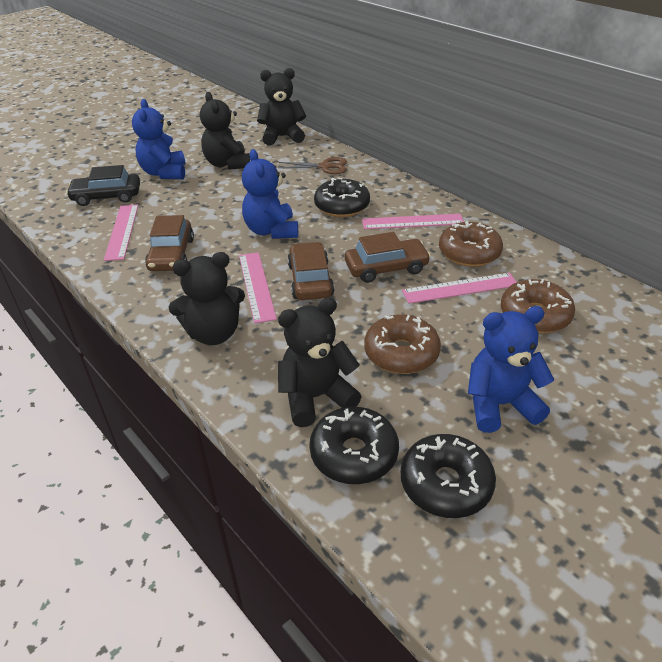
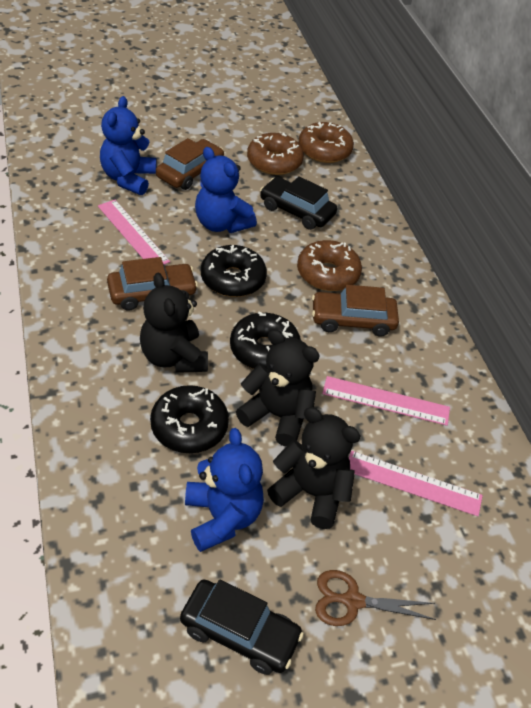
black car: [66,165,140,206] = 1 -> [180,579,304,675] [260,176,337,230] = 2
black teddy bear: [169,252,245,345] [200,92,250,170] [257,68,306,145] [278,297,362,427] = 4 -> [140,273,208,373] [236,330,320,446] [267,407,360,529] = 3
pink ruler: [104,204,139,261] [239,252,277,324] [362,214,464,229] [402,273,517,304] = 4 -> [98,200,170,265] [322,376,450,426] [349,451,483,516] = 3

